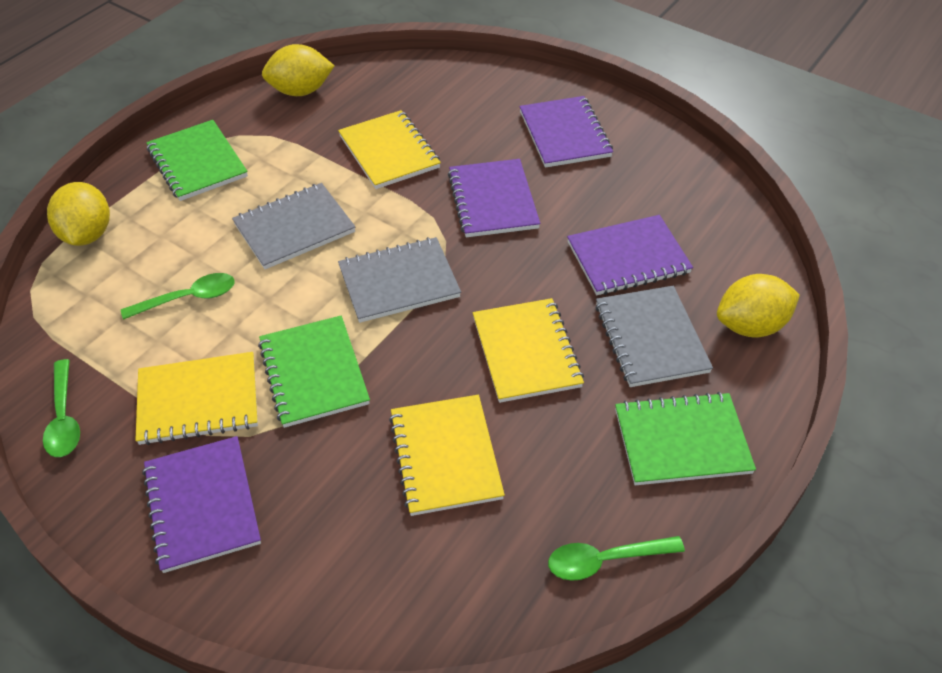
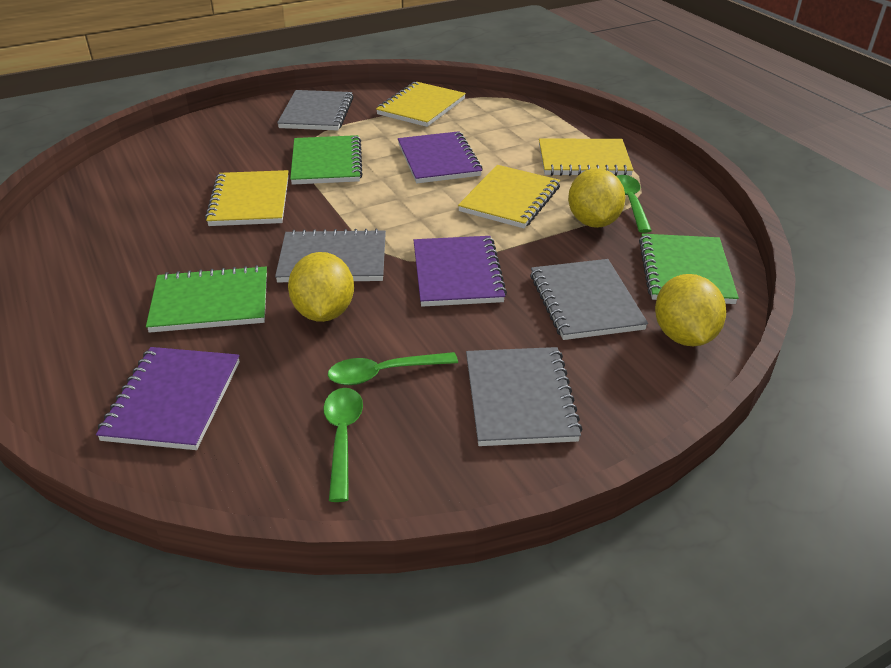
grey notebook: [232,183,356,269] [338,237,461,323] [595,286,713,387] = 3 -> [275,229,386,282] [277,90,353,130] [466,347,582,446] [530,259,648,340] = 4
purple notebook: [142,436,261,573] [448,159,540,237] [520,96,613,168] [567,215,693,295] = 4 -> [96,347,240,450] [398,131,483,183] [414,236,507,307] = 3

